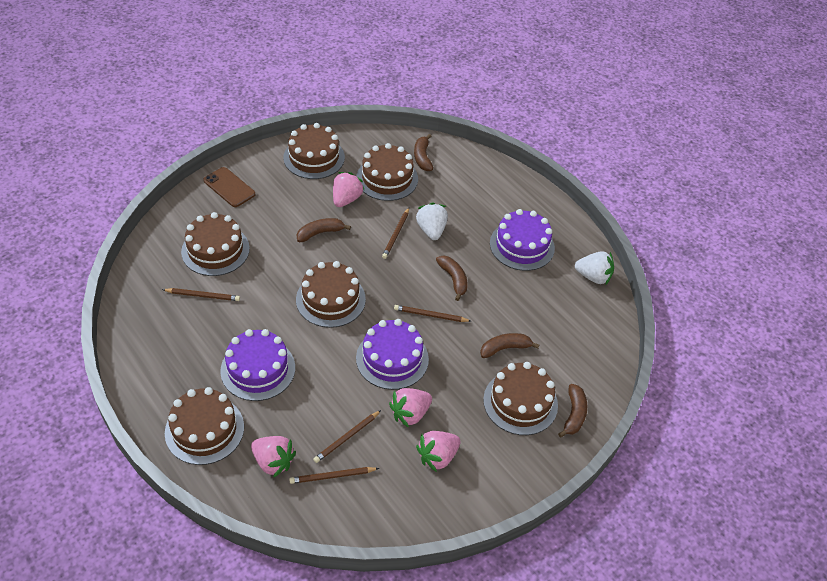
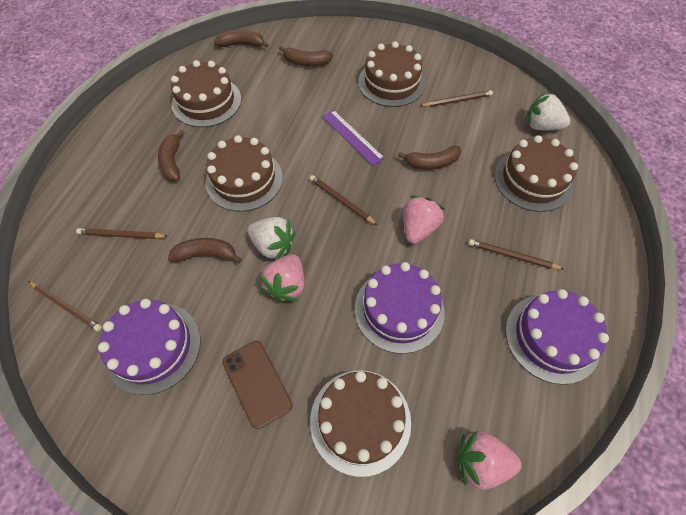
brown cake: [165,387,244,465] [181,212,250,276] [283,123,345,179] [296,261,366,328] [356,143,418,201] [483,362,558,435] = 6 -> [171,60,241,127] [206,135,283,212] [310,370,411,477] [358,41,425,107] [495,135,578,212] = 5
pink strawberry: [251,436,296,478] [333,172,364,207] [389,388,432,428] [416,431,461,472] = 4 -> [260,254,305,302] [403,196,445,244] [457,431,522,490] = 3
purple ruler: none = 0 -> [322,110,385,166] = 1

